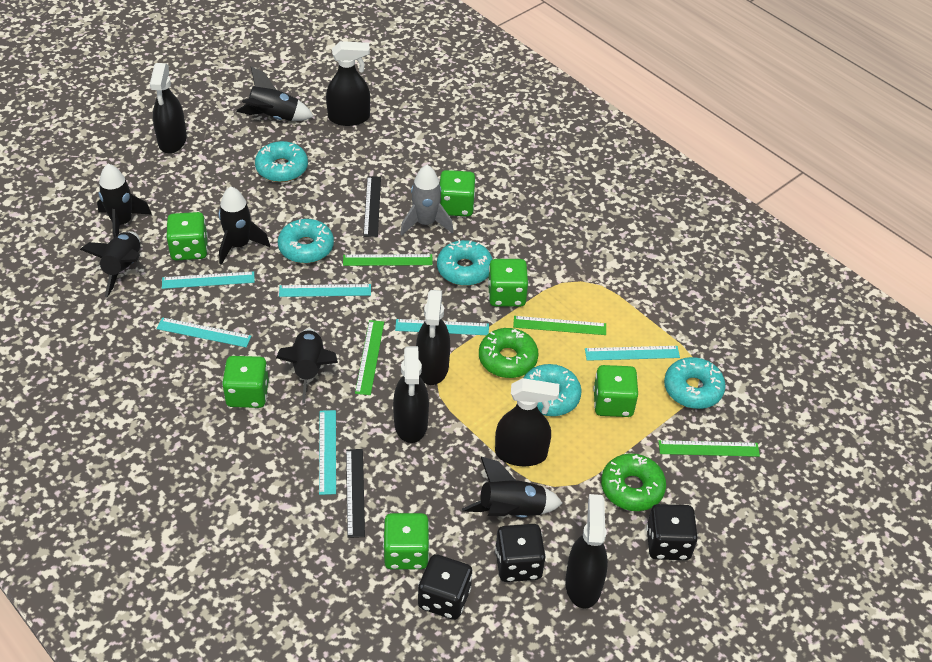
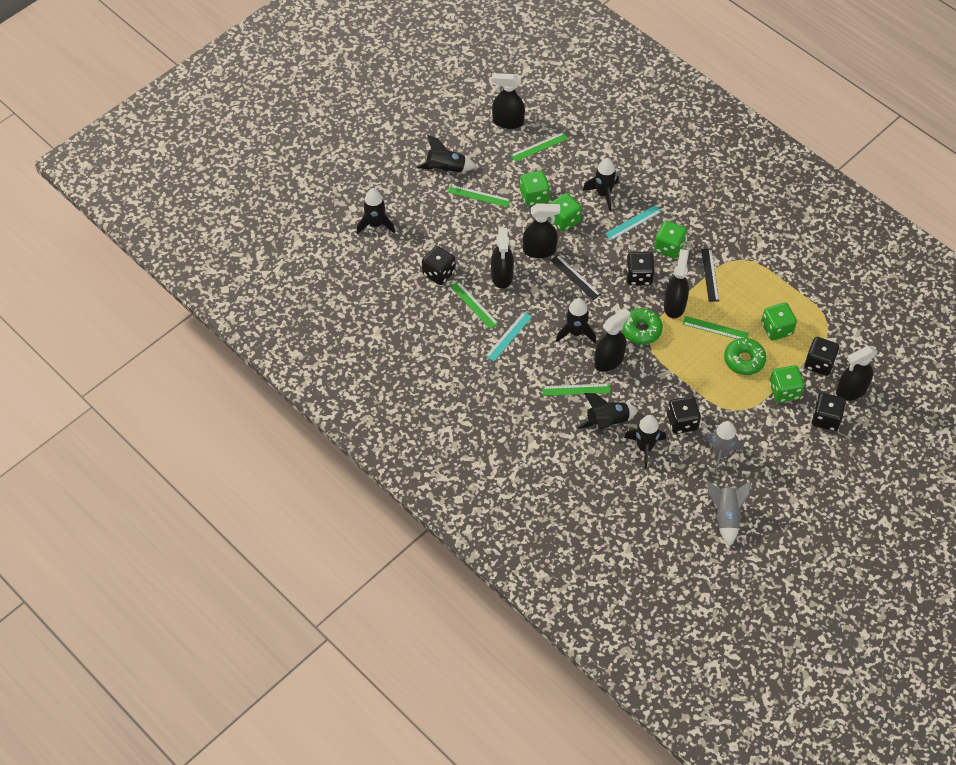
black dice: [418,554,472,620] [495,524,546,582] [646,504,698,560] = 3 -> [422,246,456,285] [626,252,655,286] [667,396,701,434] [805,337,839,376] [812,393,846,431] = 5
green dice: [166,212,208,260] [222,356,269,408] [383,513,430,569] [440,170,476,217] [488,259,529,307] [593,365,638,417] = 6 -> [520,171,550,206] [548,193,582,232] [654,221,687,259] [761,303,797,341] [769,365,804,403] = 5
green ruler: [343,254,433,266] [355,320,384,395] [513,316,606,335] [658,440,760,457] = 4 -> [448,185,510,207] [450,281,499,329] [511,132,568,162] [542,383,610,396] [682,316,749,339] = 5
grey rocket: [400,165,454,236] = 1 -> [703,421,744,474] [707,481,751,547] = 2
turquoise donut: [255,141,308,182] [278,219,334,263] [437,240,492,286] [523,364,582,416] [664,357,726,409] = 5 -> none = 0
turquoise ruler: [157,317,251,347] [162,271,255,289] [279,284,371,297] [319,410,336,495] [395,319,489,335] [585,346,680,361] = 6 -> [486,312,532,361] [605,205,661,240] = 2

